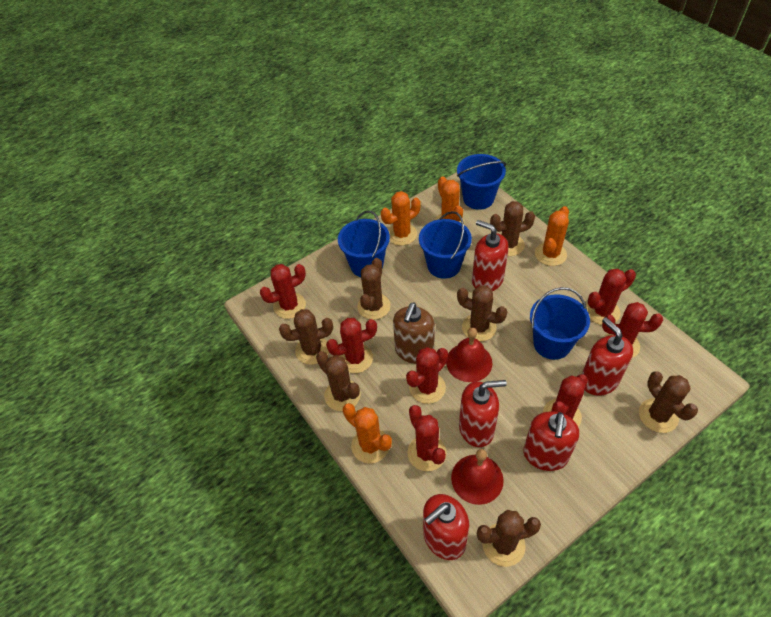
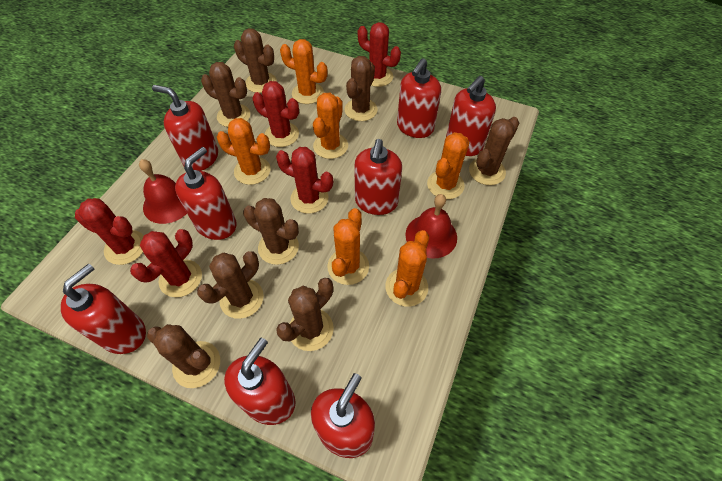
blue bucket: [338,211,390,277] [419,211,472,279] [457,154,506,210] [530,287,590,360] = 4 -> none = 0
brown cactus: [279,309,333,365] [316,351,361,411] [358,258,391,320] [457,286,507,342] [477,510,541,567] [490,201,535,256] [639,371,698,433] = 7 -> [147,324,220,388] [197,251,264,319] [201,62,250,127] [234,28,277,93] [243,198,299,265] [276,278,334,351] [345,56,377,121] [469,117,519,185] = 8
brown soap dispenser: [393,303,435,364] = 1 -> none = 0
orange cactus: [343,403,392,463] [381,191,421,246] [435,176,465,224] [535,206,569,266] = 4 -> [217,118,270,185] [280,39,328,104] [313,93,348,159] [327,208,369,285] [385,230,429,307] [427,132,470,199] = 6
red cactus: [260,264,306,319] [326,318,377,373] [406,347,448,404] [407,405,447,471] [543,375,588,427] [586,269,636,325] [602,302,663,358] = 7 -> [75,198,144,265] [130,229,202,297] [253,81,299,147] [276,147,333,214] [358,22,401,87] = 5
red soap dispenser: [423,494,469,560] [459,380,507,447] [472,220,509,291] [523,411,579,471] [581,317,633,396] = 5 -> [61,264,146,354] [152,85,218,171] [175,147,237,240] [224,338,296,425] [311,373,375,458] [354,139,402,215] [397,58,441,138] [446,76,496,156] = 8

